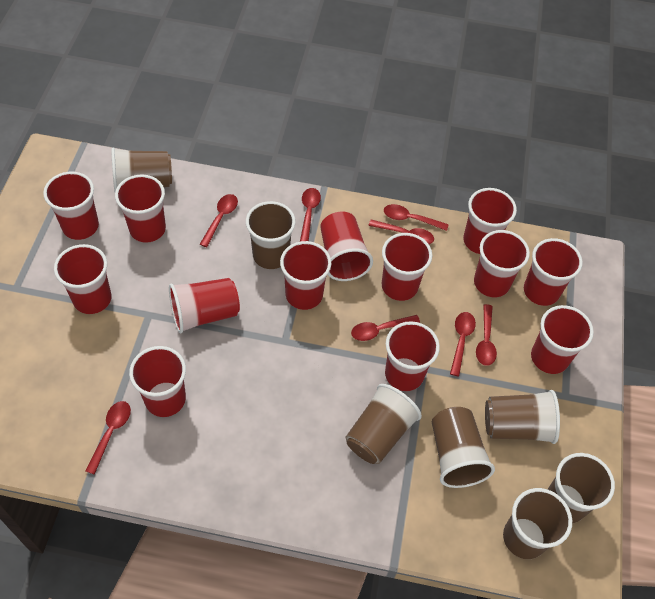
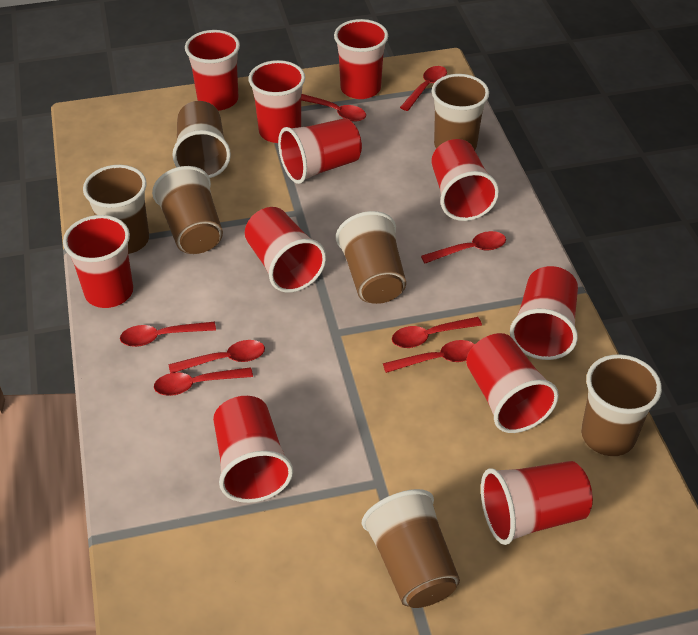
red cup: [43,172,99,240] [54,244,112,314] [115,174,166,243] [129,346,186,417] [169,278,240,333] [280,241,331,310] [320,211,373,281] [381,233,432,301] [385,321,440,391] [463,188,517,254] [474,230,530,297] [524,238,583,306] [531,305,594,374] = 13 -> [63,215,133,308] [185,30,240,111] [213,396,293,503] [245,207,326,293] [248,60,305,143] [278,118,362,184] [334,19,388,99] [431,139,499,221] [466,333,559,433] [481,461,593,545] [510,266,578,360] = 11

